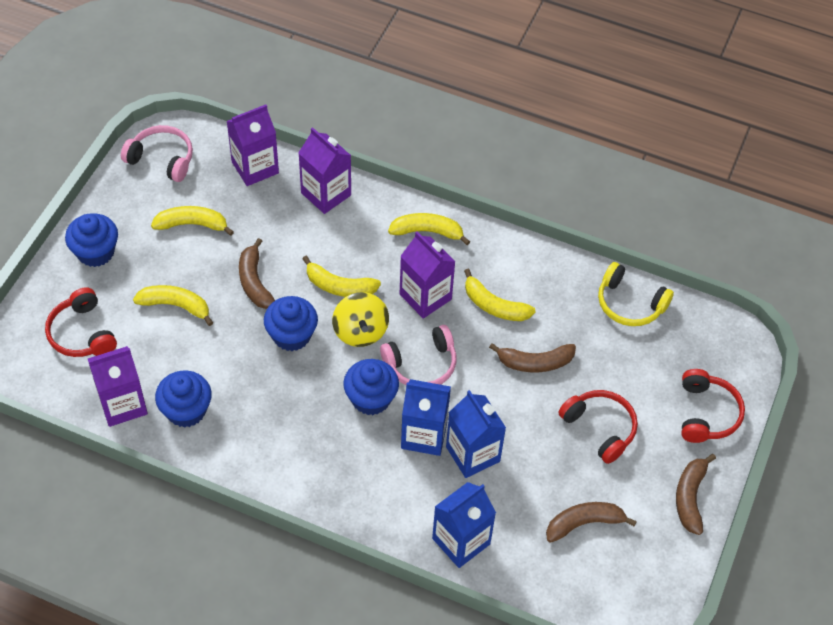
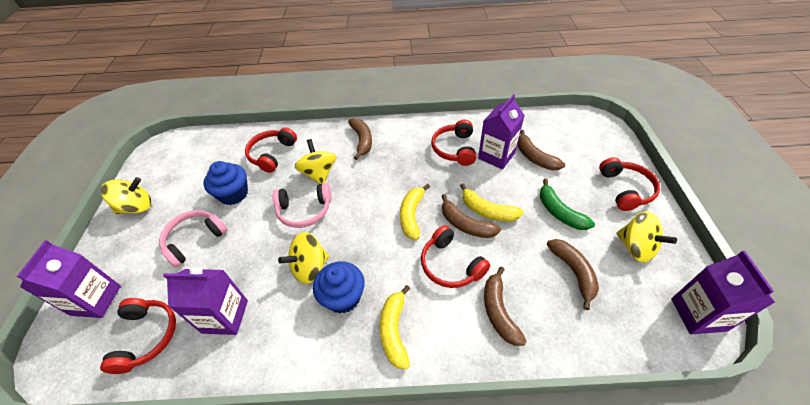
blue carton: [401,379,451,456] [432,482,496,568] [446,390,506,478] = 3 -> none = 0
blue cupcake: [65,213,118,267] [155,370,212,428] [264,296,318,351] [343,359,399,415] = 4 -> [203,161,248,205] [313,261,365,313] = 2
brown banana: [239,238,275,309] [489,343,576,372] [546,502,637,543] [676,454,716,535] = 4 -> [348,118,372,160] [442,194,501,238] [484,267,527,346] [517,130,565,170] [547,239,599,310] = 5
green banana: none = 0 -> [540,179,595,230] = 1
red headphones: [45,287,117,357] [558,390,638,464] [682,369,745,443] = 3 -> [100,298,176,374] [245,128,297,173] [421,225,490,288] [431,120,476,166] [599,157,660,211] = 5
yellow banana: [133,285,213,326] [151,206,234,236] [302,256,381,297] [388,213,470,245] [464,269,536,321] = 5 -> [380,285,410,369] [400,184,430,240] [460,183,524,221] = 3
yellow headphones: [598,262,674,326] = 1 -> none = 0
yellow spinning top: [332,292,389,347] = 1 -> [101,177,151,214] [278,232,329,284] [295,139,336,184] [617,211,677,262] = 4

